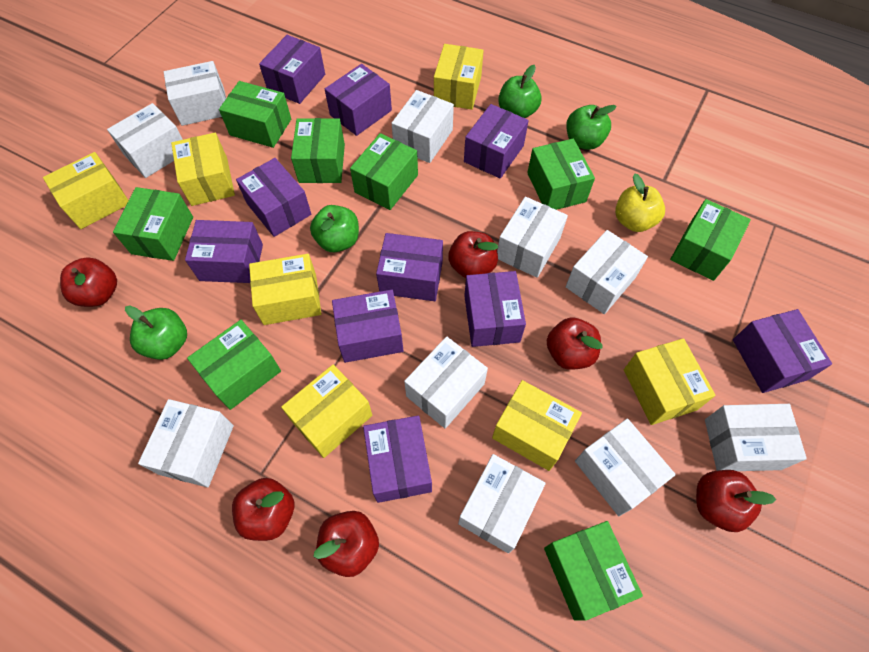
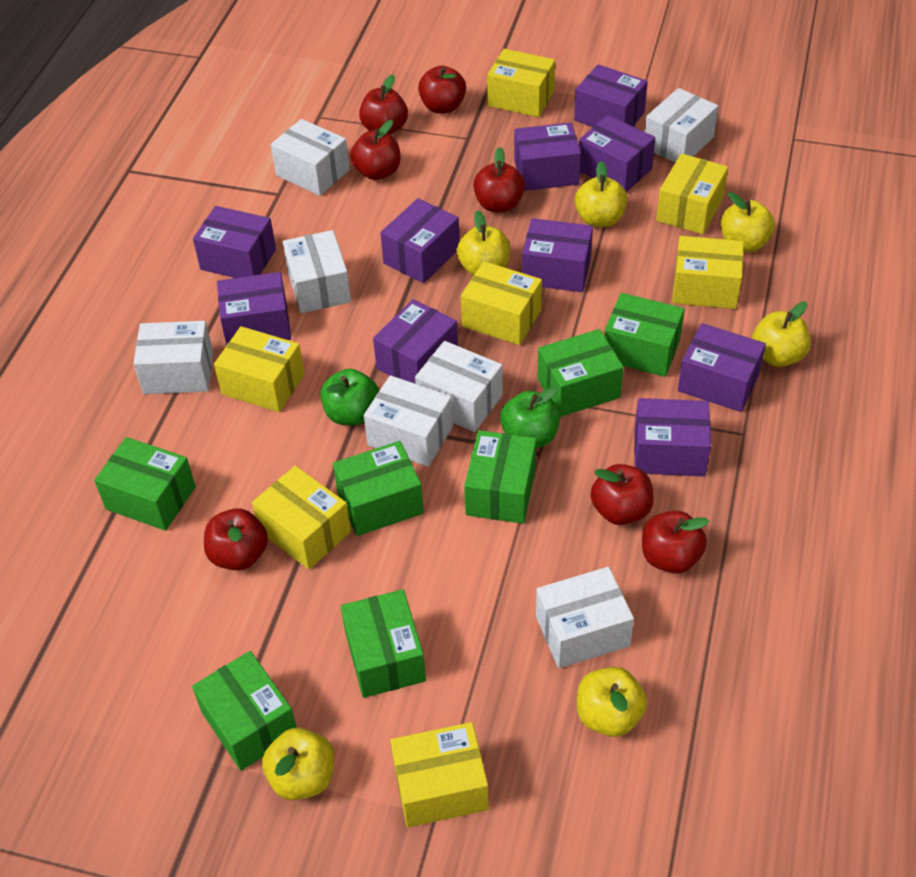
green apple: [125,306,187,360] [310,205,359,252] [498,65,542,118] [566,105,617,150] = 4 -> [320,369,379,425] [500,387,560,448] = 2
green box: [113,187,193,261] [187,320,281,410] [219,81,291,148] [291,118,345,183] [350,133,418,210] [527,139,595,210] [544,521,643,621] [670,199,751,281] = 8 -> [94,437,196,531] [192,651,297,771] [333,441,424,536] [341,589,426,698] [464,430,537,524] [537,329,624,417] [604,293,685,377] = 7
red apple: [60,257,117,307] [232,478,294,541] [313,511,379,577] [448,231,498,278] [547,317,603,370] [696,470,776,532] = 6 -> [204,508,268,571] [350,120,401,180] [359,74,408,135] [418,65,466,114] [473,147,525,213] [590,464,654,525] [642,511,709,574] = 7
white box: [107,103,183,178] [138,399,234,487] [164,61,226,126] [392,90,454,163] [404,336,488,429] [458,454,546,553] [497,197,568,278] [566,230,648,314] [575,419,676,516] [705,404,807,471] = 10 -> [133,321,213,394] [271,119,350,196] [283,230,351,313] [364,375,453,467] [415,341,503,432] [536,567,634,668] [645,88,718,163] = 7
yellow apple: [615,174,665,232] = 1 -> [262,728,334,800] [457,210,510,275] [575,161,627,227] [577,667,647,737] [721,192,775,252] [752,302,811,367] = 6

